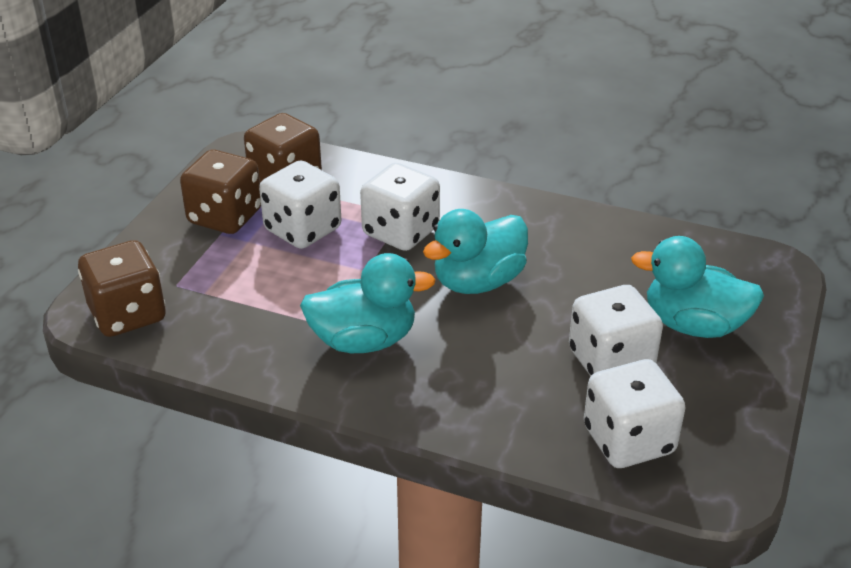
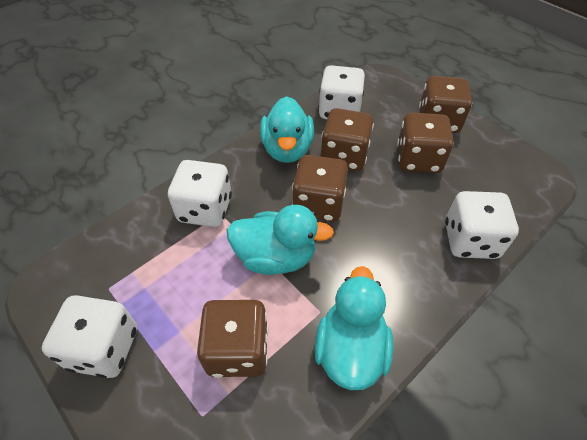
brown dice: [78,240,166,337] [180,150,261,234] [244,113,322,183] = 3 -> [197,300,268,378] [292,155,348,222] [321,108,374,171] [397,113,454,173] [419,76,472,133] = 5

